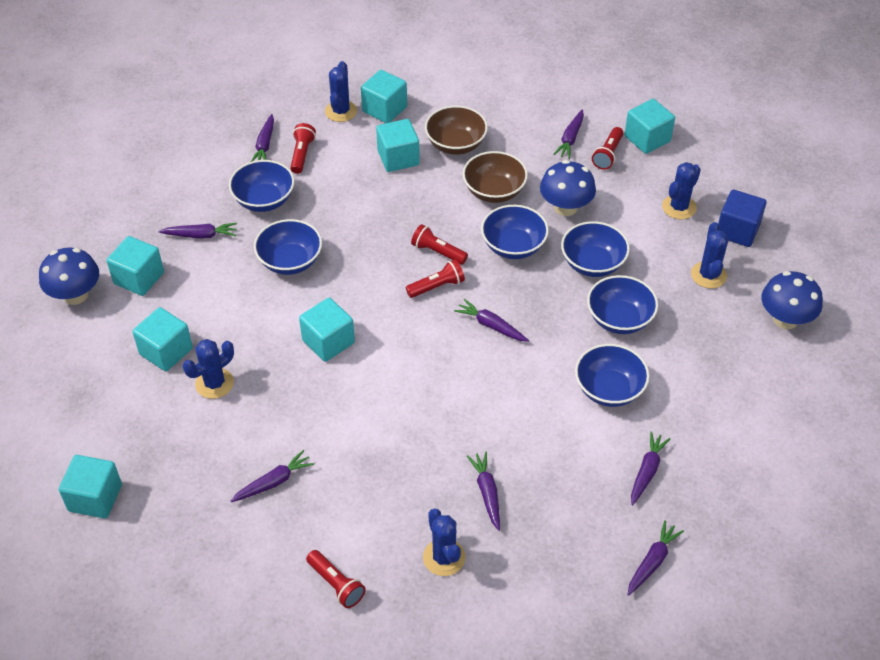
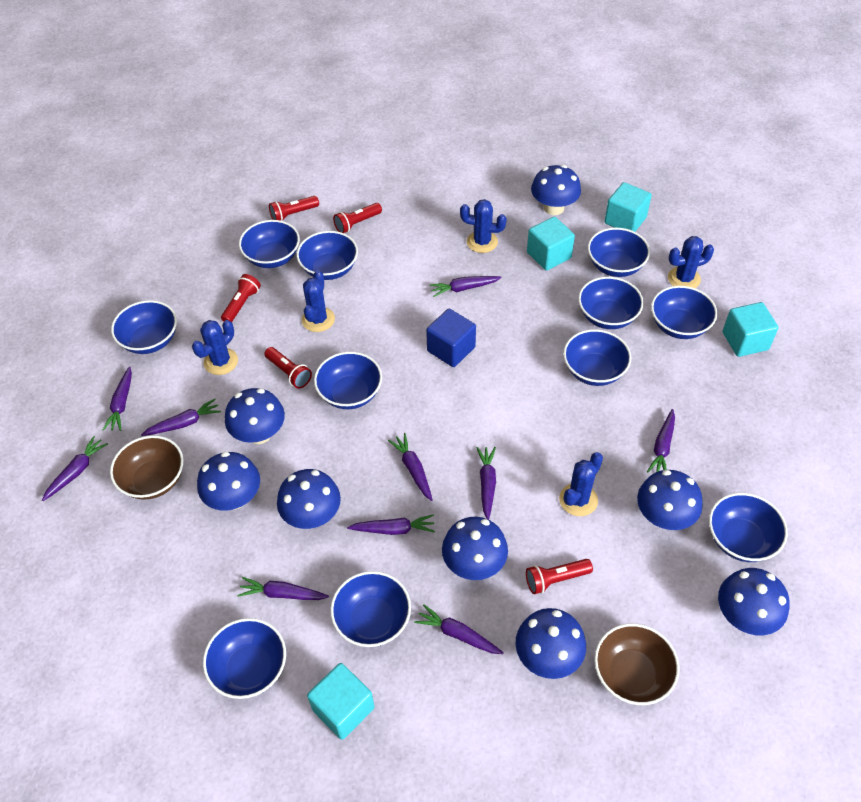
blue bowl: [229,160,294,212] [254,219,322,275] [481,205,549,259] [561,221,630,277] [575,344,650,407] [587,275,658,334] = 6 -> [111,300,177,354] [203,618,286,699] [239,220,300,268] [297,231,358,280] [314,352,382,409] [330,571,411,647] [563,329,631,386] [578,277,644,329] [588,228,650,277] [651,286,717,339] [709,493,788,562] = 11
blue mushroom: [39,247,99,305] [540,160,596,216] [761,271,823,329] = 3 -> [197,452,260,510] [225,388,285,444] [277,469,341,529] [442,517,508,580] [516,608,586,679] [531,165,581,215] [637,470,703,530] [718,568,790,635] = 8
purple carrot: [159,223,237,239] [231,450,314,502] [251,114,274,162] [454,299,529,342] [467,452,500,531] [553,109,584,159] [627,520,684,596] [631,432,671,505] = 8 -> [42,436,108,501] [103,367,132,431] [141,399,221,436] [238,577,329,600] [347,514,435,535] [388,433,433,501] [414,604,504,654] [430,276,502,297] [476,447,496,520] [647,409,675,472] = 10
turquoise cube: [59,455,122,519] [107,236,164,296] [132,307,193,371] [299,298,355,362] [361,70,407,123] [376,119,420,172] [624,99,675,154] = 7 -> [307,663,375,740] [527,216,575,271] [604,182,652,232] [723,302,778,357] = 4

